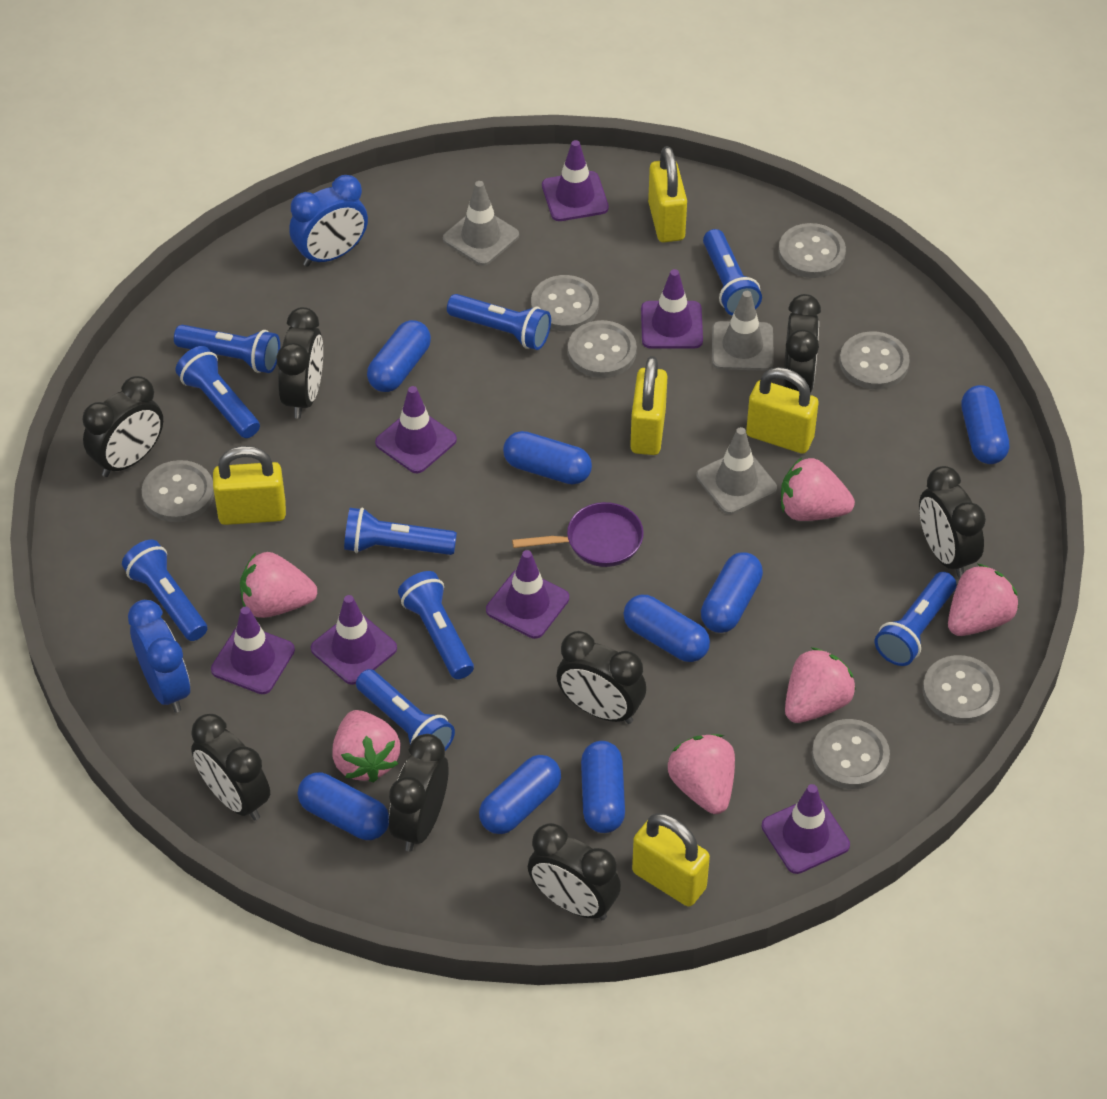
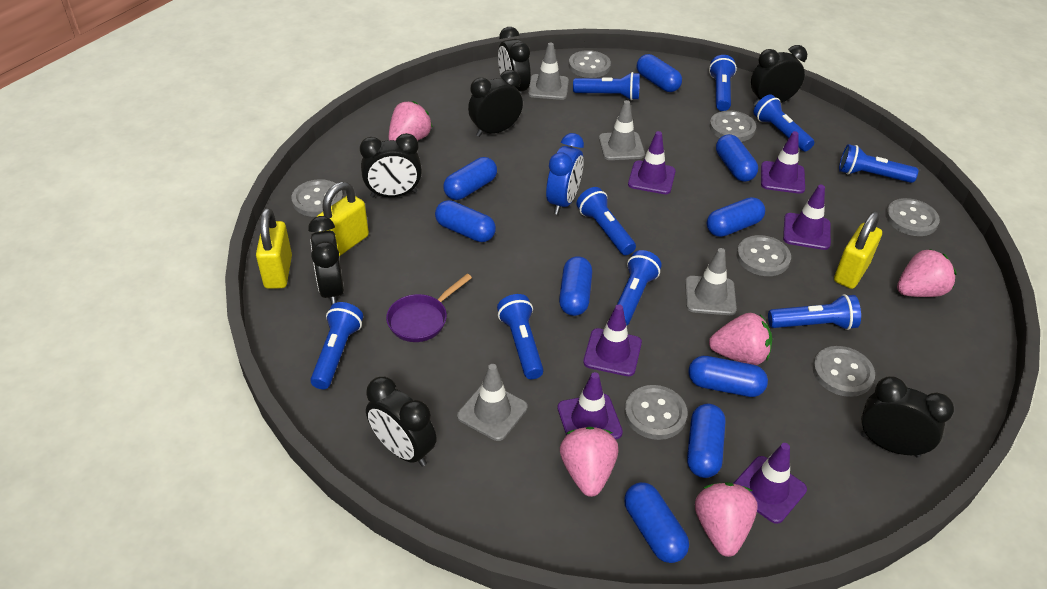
black clock: [82,376,163,477] [191,714,270,820] [276,307,323,419] [389,734,448,852] [528,823,621,920] [556,631,646,724] [783,294,821,393] [919,466,986,578] = 8 -> [308,216,344,305] [360,133,422,198] [366,377,437,466] [468,70,523,137] [498,27,531,96] [751,45,807,106] [861,376,954,457] = 7
blue capsule: [298,772,389,840] [367,320,431,392] [479,755,561,834] [503,431,592,484] [581,741,625,833] [623,595,710,662] [701,552,763,633] [961,385,1009,464] = 8 -> [435,200,496,242] [443,157,497,200] [559,256,592,316] [624,482,689,563] [637,54,682,92] [687,404,725,478] [689,356,768,397] [707,197,765,237] [716,134,758,182] = 9
blue clock: [128,600,190,713] [289,175,368,267] = 2 -> [546,133,584,215] = 1
grey traffic cone: [443,181,519,266] [696,427,777,514] [712,291,774,371] = 3 -> [457,364,528,441] [528,42,569,100] [599,100,645,160] [685,248,737,315] = 4
pink strawberry: [240,552,317,618] [332,710,400,783] [668,734,735,814] [781,457,855,521] [785,647,856,723] [948,564,1018,636] = 6 -> [389,101,433,141] [560,427,618,497] [695,482,758,557] [709,313,772,365] [897,249,957,297] = 5
purple traffic cone: [211,607,295,694] [311,595,397,685] [375,386,457,473] [486,550,569,639] [542,140,609,221] [641,269,703,349] [762,784,850,874] = 7 -> [557,372,623,439] [583,304,642,376] [628,131,676,194] [733,443,807,524] [761,131,805,194] [783,185,831,250] = 6
yellow padlock: [213,446,286,525] [630,356,668,455] [632,813,710,907] [648,146,687,242] [746,367,819,454] = 5 -> [256,208,292,289] [316,182,369,256] [834,211,882,289] = 3

